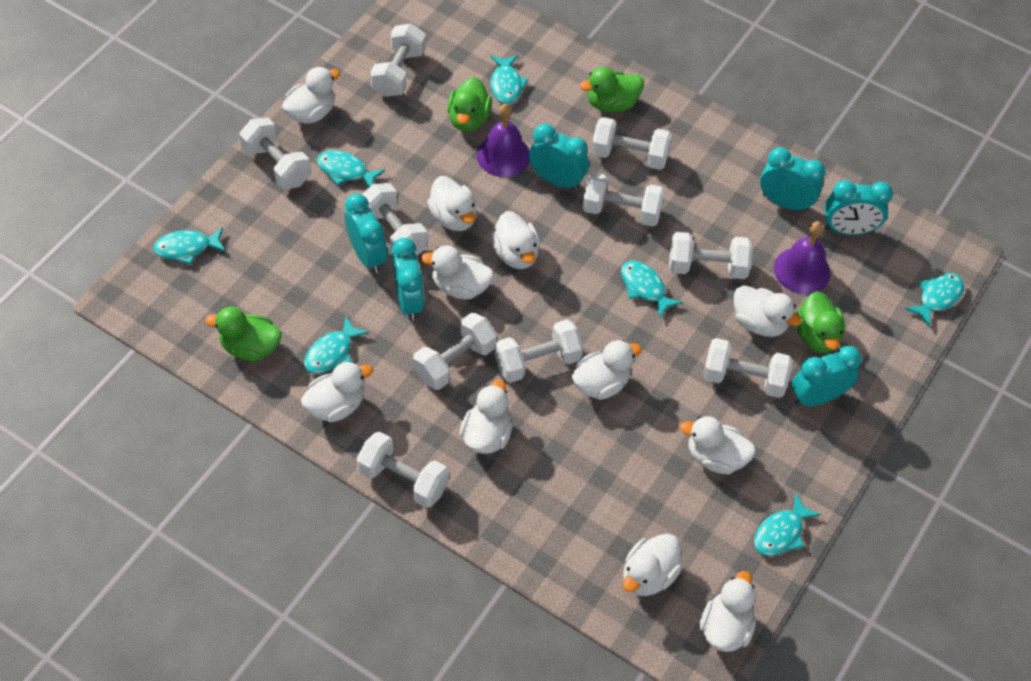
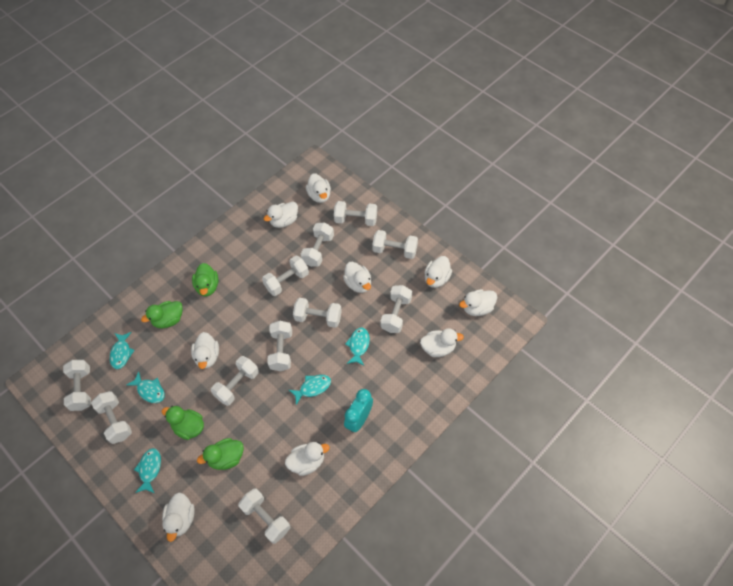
purple bell: [477,103,530,177] [774,221,830,294] = 2 -> none = 0
turquoise clock: [345,194,387,274] [392,238,425,321] [529,124,589,190] [760,147,825,212] [792,346,862,406] [825,180,893,235] = 6 -> [344,389,373,433] = 1
turquoise fish: [153,227,226,265] [304,316,369,374] [317,150,385,187] [491,55,528,104] [621,261,683,319] [754,494,821,556] [905,273,964,327] = 7 -> [110,332,135,369] [127,372,165,403] [134,448,161,493] [289,375,331,405] [345,327,370,366] = 5
white duck: [282,67,340,124] [301,361,373,423] [421,246,494,300] [427,176,477,231] [460,380,512,454] [491,211,540,269] [572,340,642,400] [623,534,682,596] [680,416,756,474] [699,571,756,652] [734,285,802,337] = 11 -> [162,492,195,542] [191,332,219,369] [264,202,298,228] [285,442,330,476] [306,173,331,203] [343,262,371,293] [420,328,464,357] [424,256,452,288] [459,289,497,316] = 9
white dumbbell: [239,117,311,189] [357,431,449,508] [362,183,428,256] [370,23,426,97] [413,313,497,390] [495,319,584,383] [582,172,665,227] [591,117,672,170] [669,232,753,279] [703,338,792,398] = 10 -> [63,360,91,411] [91,391,132,444] [211,356,259,406] [238,488,290,544] [262,255,309,296] [267,321,292,371] [293,298,342,328] [301,222,334,267] [334,201,377,226] [372,230,418,259] [380,285,412,333] = 11

